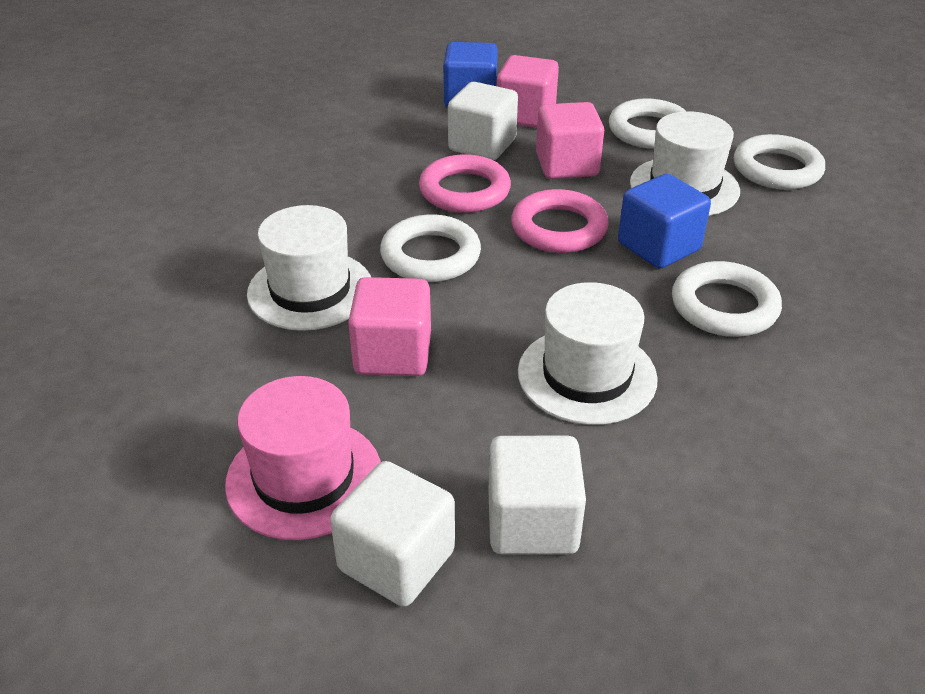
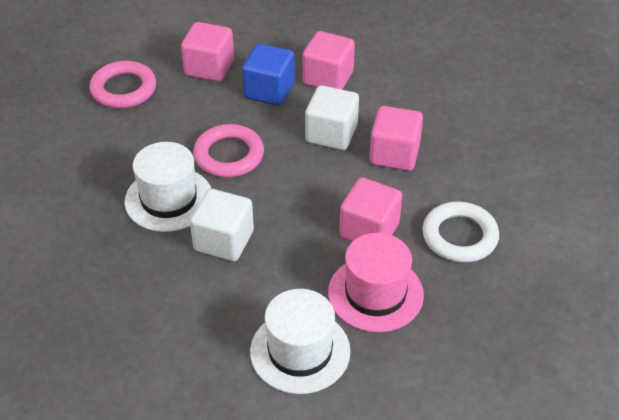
blue cube: [443,42,498,108] [618,174,711,269] = 2 -> [242,43,295,106] = 1
pink cube: [348,277,431,376] [497,55,559,128] [536,102,604,179] = 3 -> [181,22,234,82] [302,31,355,89] [339,177,402,242] [369,106,423,171] = 4
white cube: [330,461,455,607] [448,82,518,160] [488,436,586,555] = 3 -> [190,189,254,262] [305,85,359,150] = 2
white hat: [247,205,371,331] [518,282,658,425] [630,111,740,216] = 3 -> [124,142,211,232] [250,289,351,394] = 2
white ring: [380,214,481,282] [609,98,686,149] [672,261,782,337] [734,134,825,190] = 4 -> [422,201,499,263] = 1

